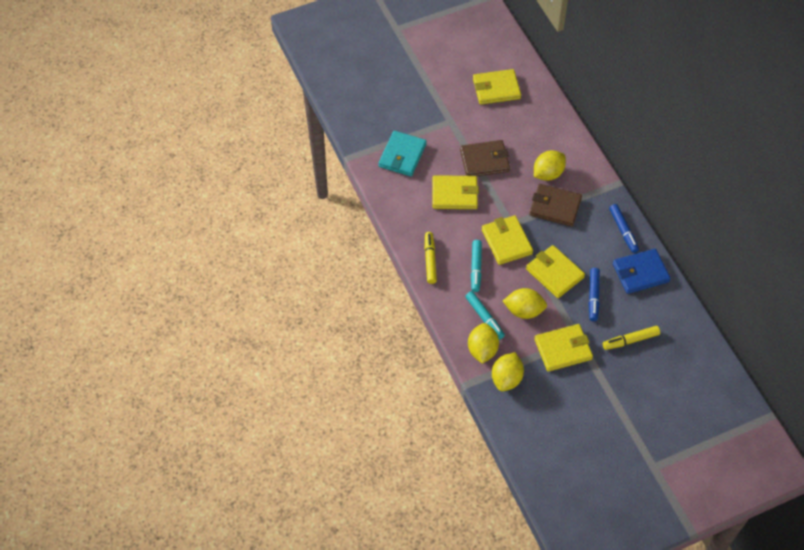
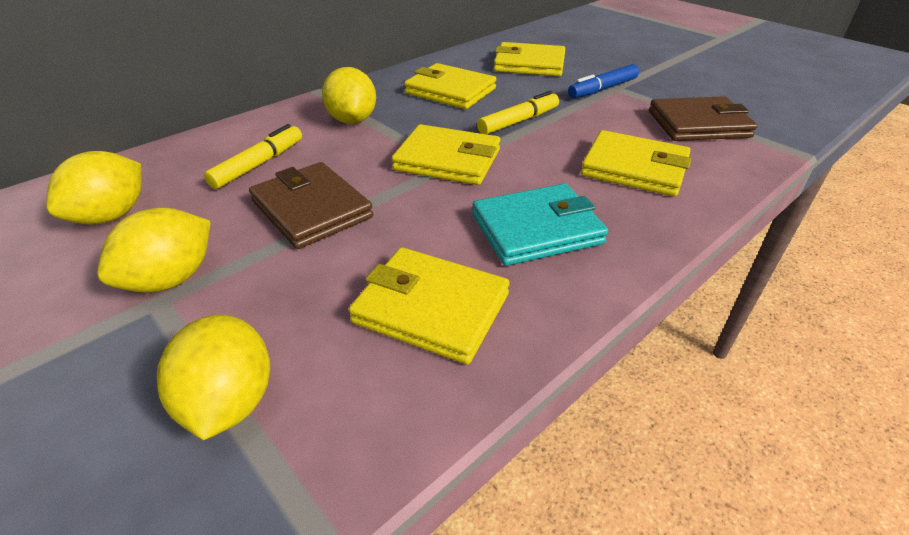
blue marker: [589,268,600,321] [609,204,639,253] = 2 -> [568,64,639,98] = 1
blue wallet: [613,248,671,294] = 1 -> none = 0
turquoise marker: [465,291,505,340] [471,240,482,292] = 2 -> none = 0

